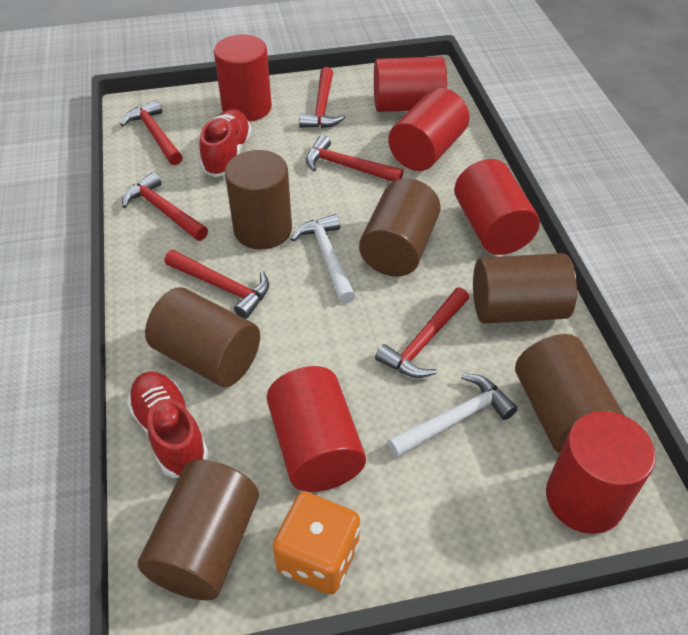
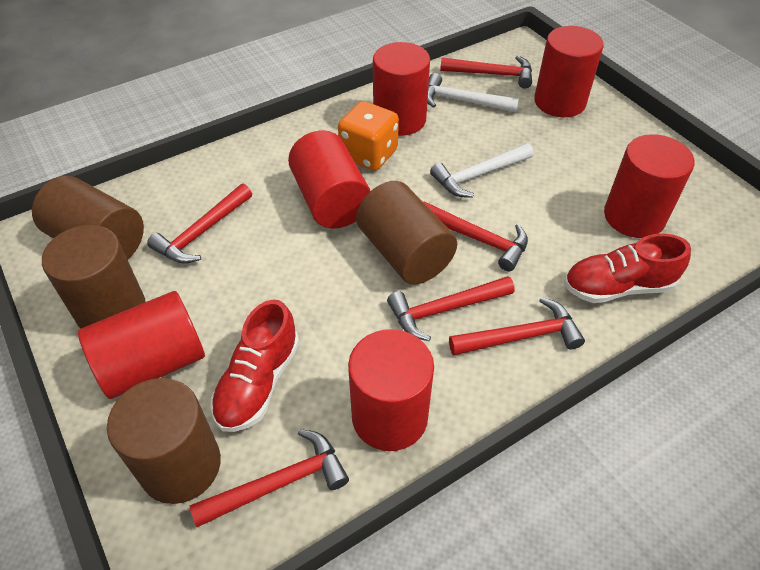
brown cylinder: [138,459,259,600] [145,287,260,387] [225,150,292,249] [359,178,441,277] [473,253,577,324] [515,334,625,454] = 6 -> [32,176,144,260] [42,225,145,329] [107,378,221,504] [356,181,457,285] = 4

